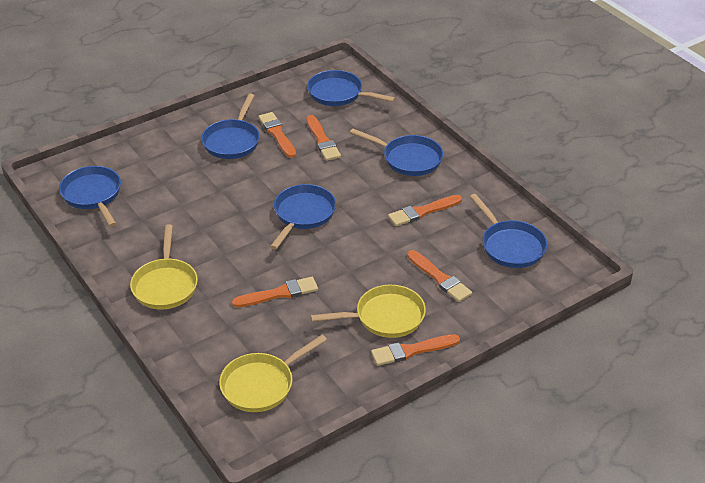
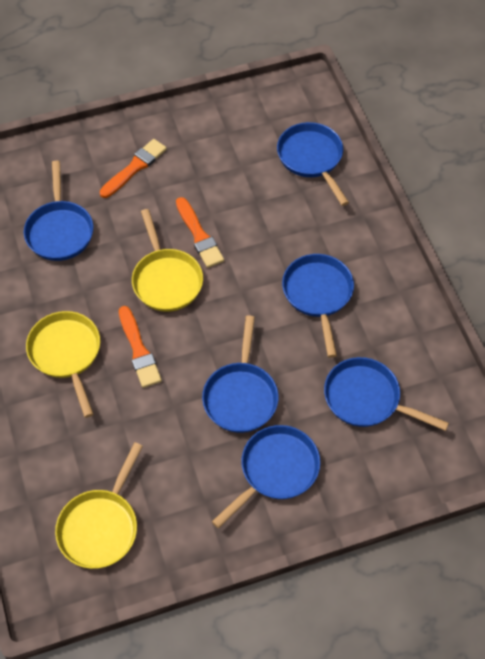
orange brush: [232,277,318,307] [258,112,296,158] [307,115,341,161] [371,334,460,366] [388,195,462,226] [407,250,472,302] = 6 -> [100,139,167,198] [119,306,162,388] [176,197,224,268] = 3

